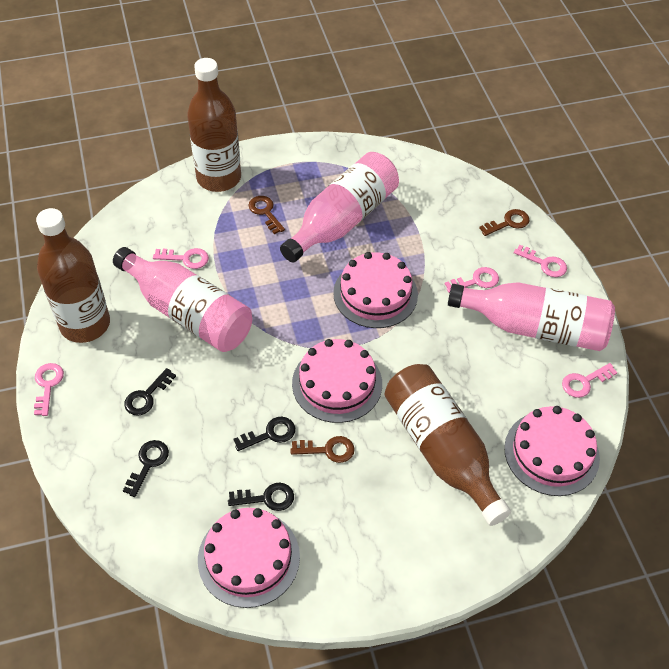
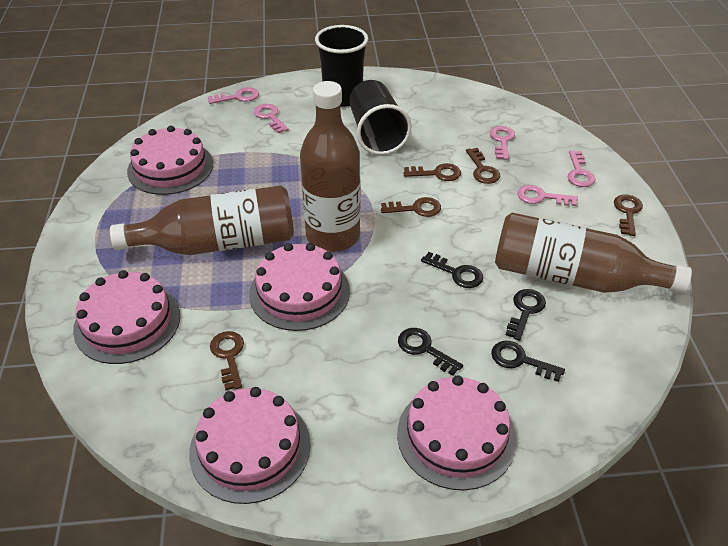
black cup: none = 0 -> [315,25,368,107] [349,80,411,155] = 2
brown key: [248,196,285,234] [290,436,355,463] [479,209,530,236] = 3 -> [210,331,244,390] [381,197,441,217] [403,163,461,181] [466,148,500,184] [614,195,643,236] = 5
pink bottle: [113,247,252,352] [280,152,399,262] [448,282,615,351] = 3 -> none = 0
pink cake: [198,508,300,608] [292,339,382,423] [333,252,418,328] [504,406,600,496] = 4 -> [73,270,180,364] [127,126,213,195] [189,387,311,504] [249,243,350,331] [397,375,517,490] = 5

